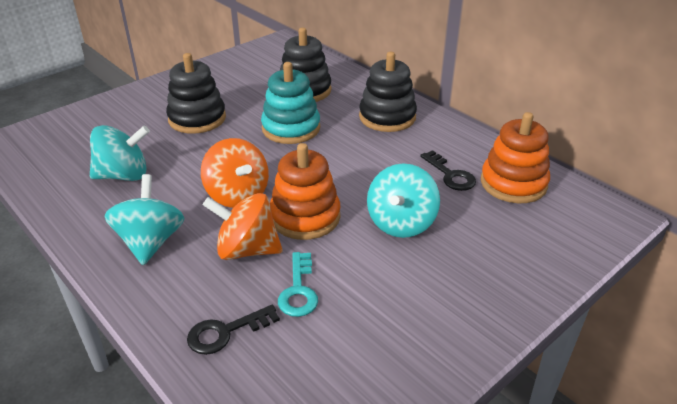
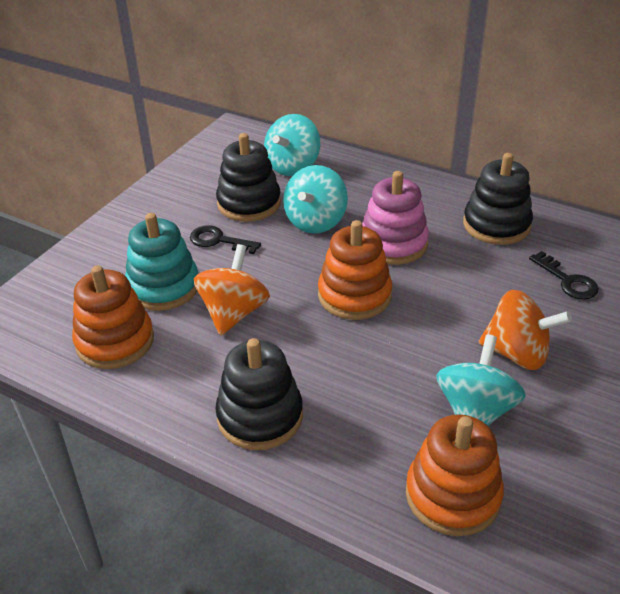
orange stacking toy: [270,143,340,240] [481,112,550,203] = 2 -> [72,265,154,369] [318,220,392,320] [406,414,504,536] = 3
pink stacking toy: none = 0 -> [362,171,429,265] = 1
turquoise key: [278,252,318,317] = 1 -> none = 0

